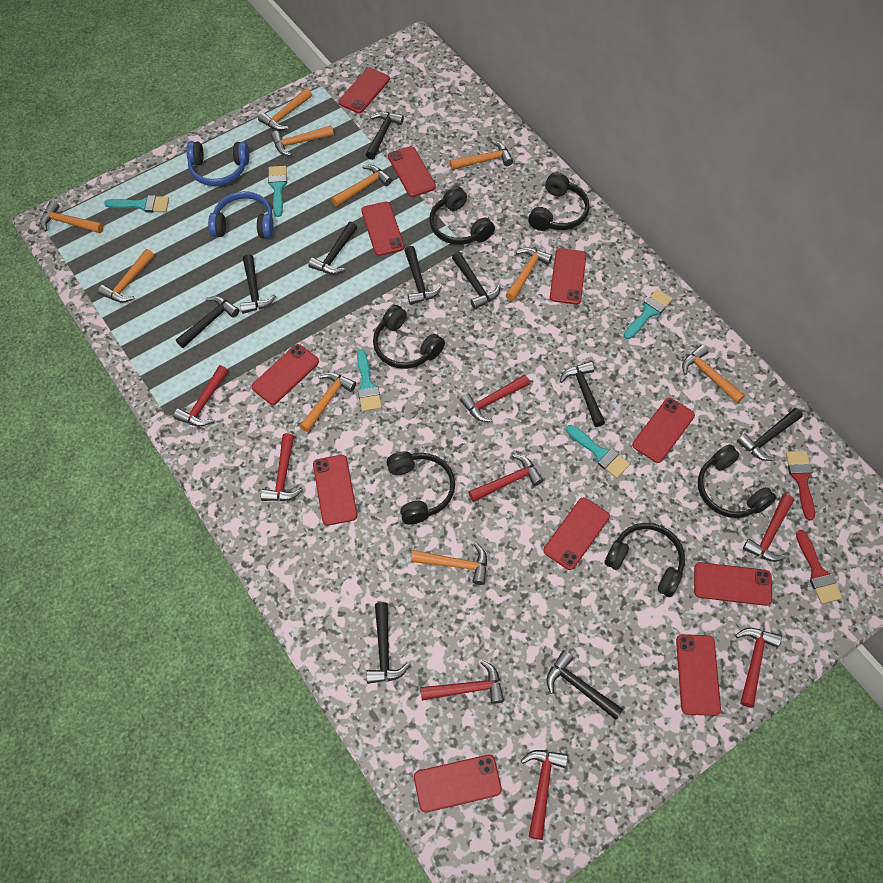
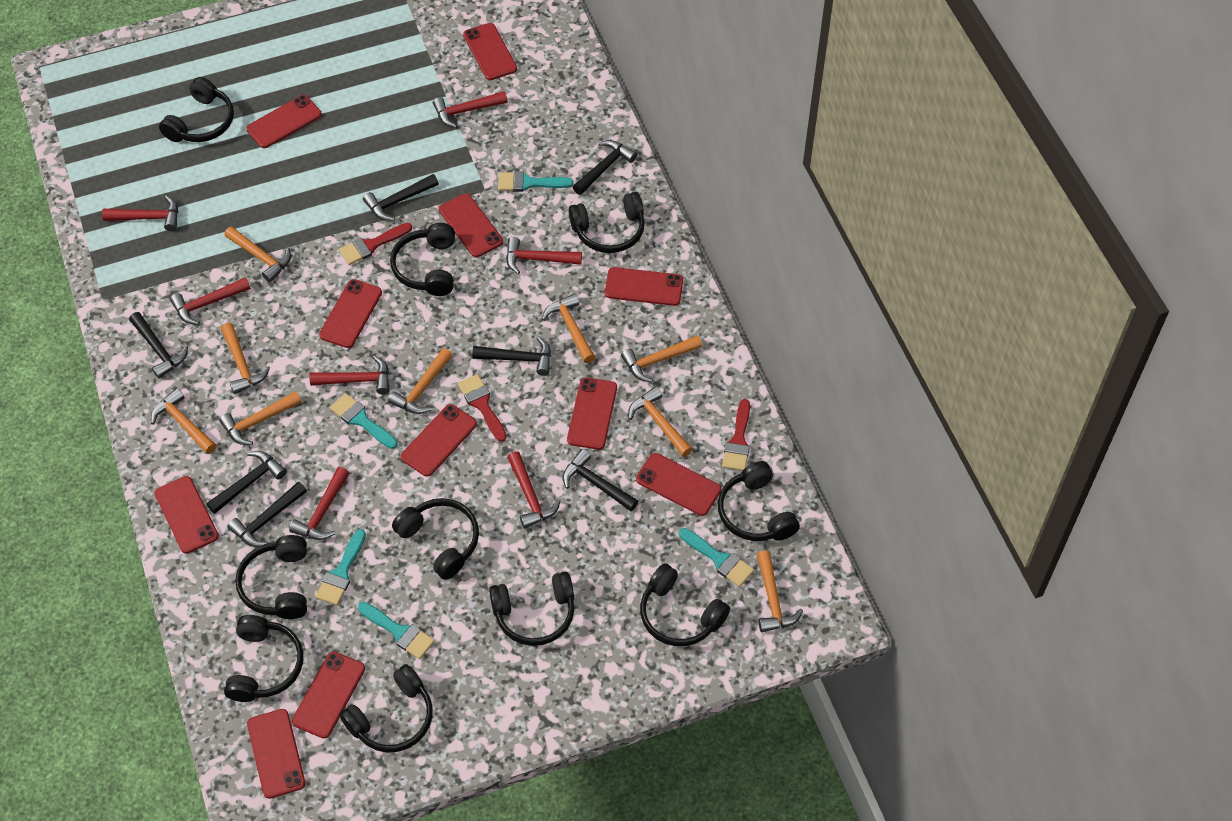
black hammer: [176,296,240,348] [240,254,276,314] [308,222,357,274] [365,112,404,160] [366,602,410,684] [404,246,442,305] [452,252,500,309] [547,650,623,720] [560,361,605,427] [737,408,803,461] = 10 -> [129,312,188,379] [206,451,287,514] [227,482,307,547] [363,174,439,221] [472,337,551,376] [563,449,638,511] [573,140,637,195] = 7
black headphones: [373,305,445,369] [386,451,455,525] [429,186,495,245] [528,172,590,231] [604,523,685,597] [698,444,776,518] = 6 -> [159,77,234,142] [224,615,303,702] [235,535,307,619] [339,664,433,753] [390,223,455,296] [392,498,479,580] [489,572,574,646] [569,192,645,253] [640,564,730,646] [718,461,800,541] = 10
blue headphones: [186,141,249,186] [208,191,274,238] = 2 -> none = 0
orange hammer: [40,201,104,233] [98,249,154,303] [258,88,312,131] [271,125,334,156] [300,372,356,432] [332,165,392,207] [411,543,487,585] [450,140,513,170] [506,247,552,301] [682,344,745,403] = 10 -> [151,388,217,454] [219,391,302,445] [221,323,270,394] [224,226,291,282] [388,348,453,414] [542,293,595,363] [621,336,702,382] [628,387,693,457] [757,550,803,632] = 9
red brush: [786,451,815,520] [796,530,842,604] = 2 -> [339,223,412,265] [458,374,507,442] [722,399,750,471] = 3
red hammer: [173,365,229,427] [261,433,302,501] [420,660,504,704] [460,375,530,422] [469,454,543,502] [521,750,568,840] [735,628,782,708] [743,494,794,562] = 8 -> [102,195,178,231] [170,277,251,325] [289,467,349,540] [309,356,389,394] [433,91,508,128] [506,237,582,274] [507,451,561,528] = 7

